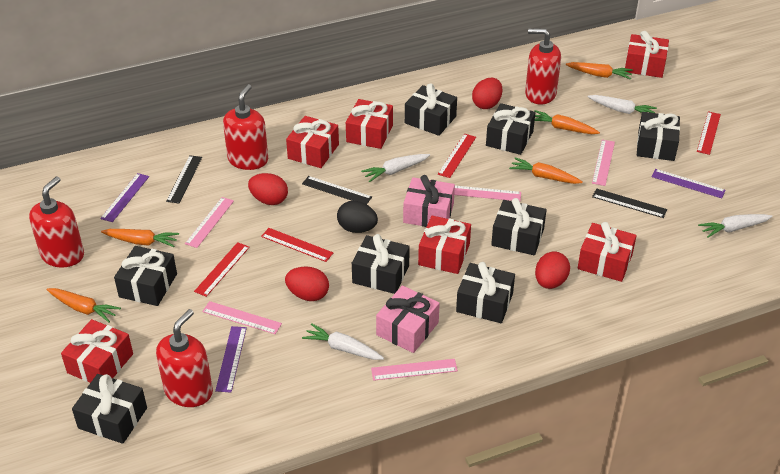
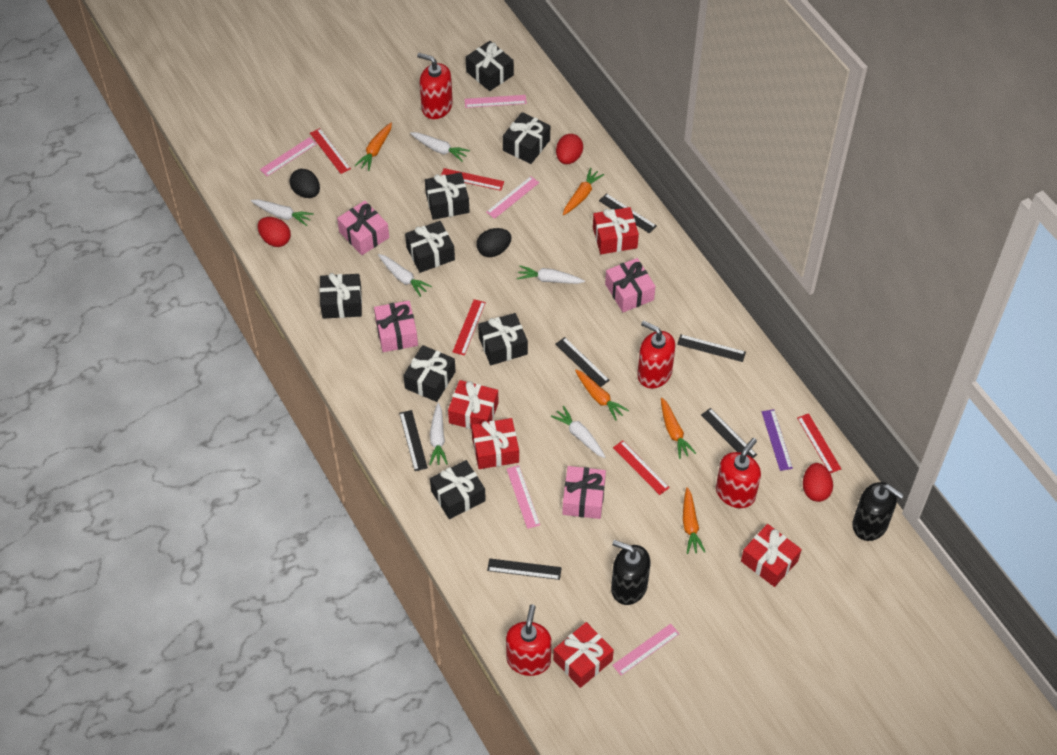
black egg: [337,201,378,233] = 1 -> [289,169,320,198] [476,228,512,257] = 2
black ruler: [166,155,202,204] [302,176,372,204] [592,188,667,218] = 3 -> [399,410,428,471] [487,558,562,580] [555,337,610,387] [599,193,657,233] [677,334,746,362] [701,408,757,458] = 6
black soap dispenser: none = 0 -> [611,540,651,605] [852,482,904,541] = 2
pink gift: [376,285,440,353] [403,175,455,227] = 2 -> [337,201,389,255] [374,301,418,352] [562,466,606,519] [605,258,656,312] = 4
purple ruler: [100,173,149,222] [215,326,247,393] [651,169,726,198] = 3 -> [762,409,793,471] = 1
red egg: [248,173,288,205] [285,267,329,301] [472,78,502,109] [535,251,570,289] = 4 -> [258,217,291,247] [556,134,583,164] [803,463,833,502] = 3
red gift: [61,319,133,383] [286,116,339,168] [346,99,393,149] [418,216,471,274] [578,222,637,282] [625,31,669,78] = 6 -> [448,380,499,429] [471,418,519,469] [553,622,614,688] [593,207,639,254] [741,524,802,587] = 5
red ruler: [194,242,250,297] [261,228,333,262] [438,134,476,178] [697,111,721,155] = 4 -> [310,128,351,174] [441,168,504,191] [453,299,486,356] [613,440,670,495] [797,413,841,473] = 5
white carrot: [302,323,384,360] [361,154,430,182] [588,95,657,114] [698,214,773,238] = 4 -> [251,199,314,226] [378,254,432,297] [410,132,470,162] [429,403,448,465] [517,265,585,284] [551,406,606,458] = 6

